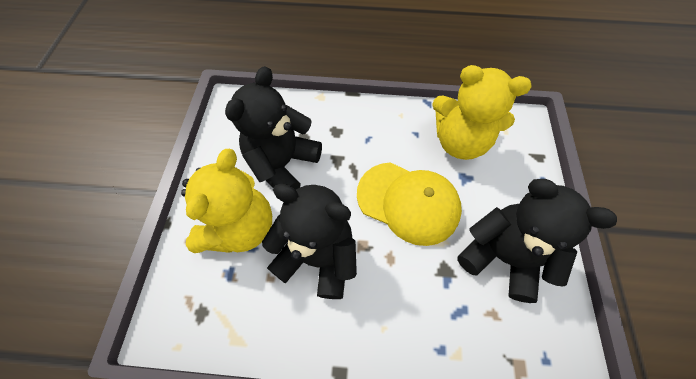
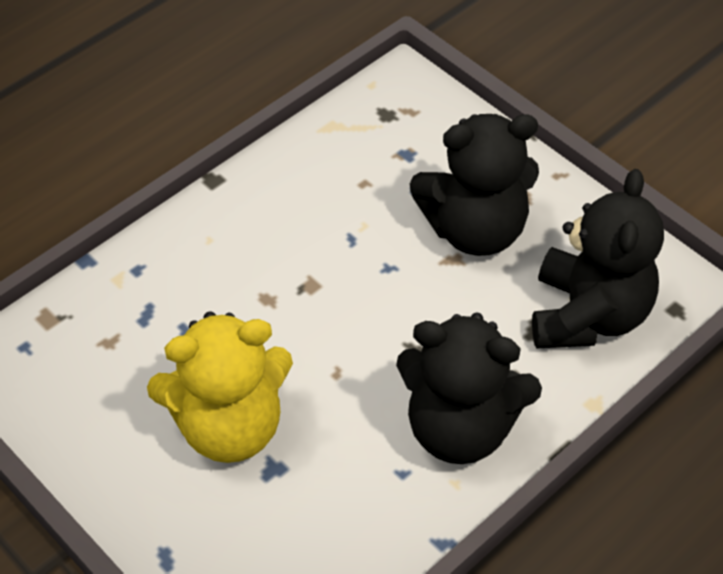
yellow cap: [357,162,462,246] = 1 -> none = 0
yellow teddy bear: [181,149,272,253] [432,65,531,160] = 2 -> [147,311,293,463] = 1

